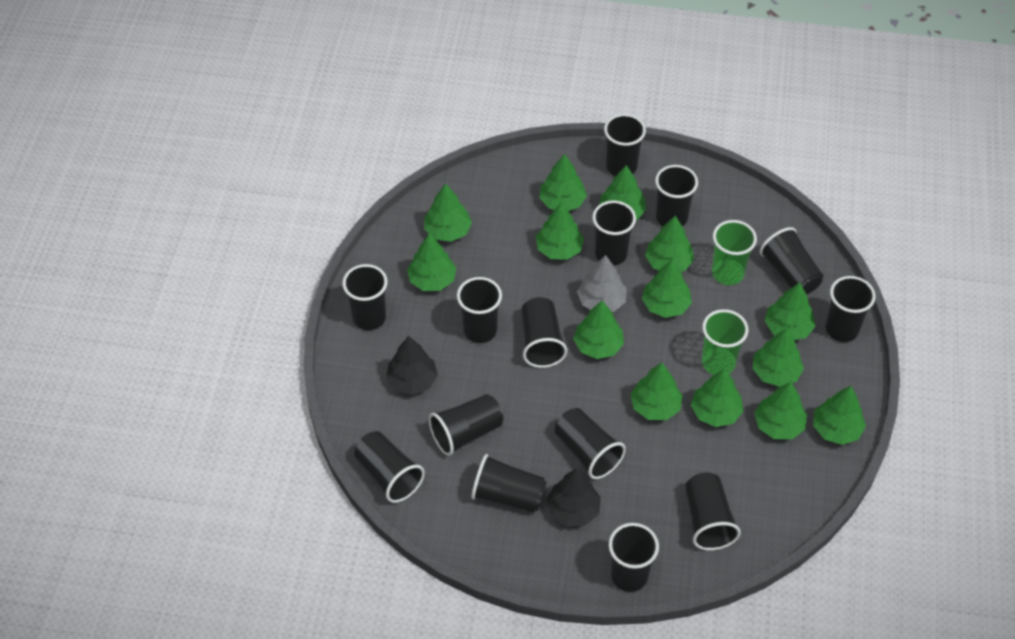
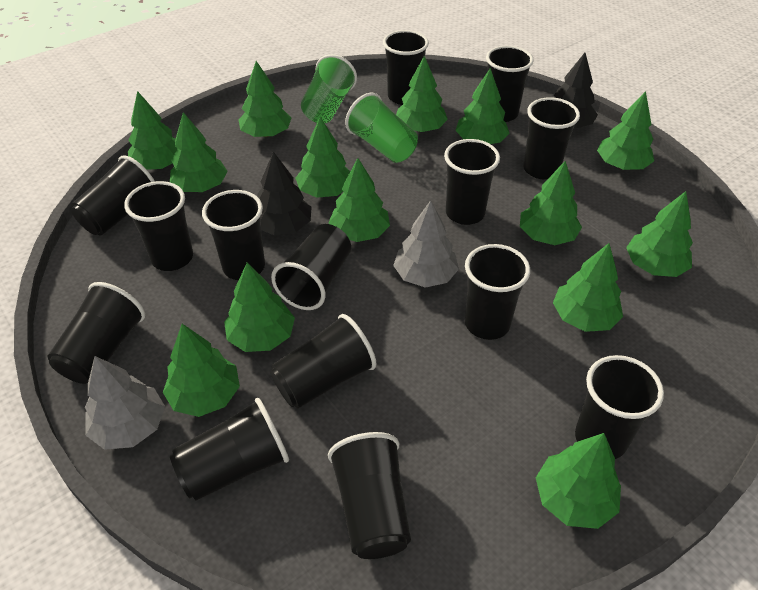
grey tree: [577,255,627,312] = 1 -> [85,356,165,450] [393,200,459,288] = 2

